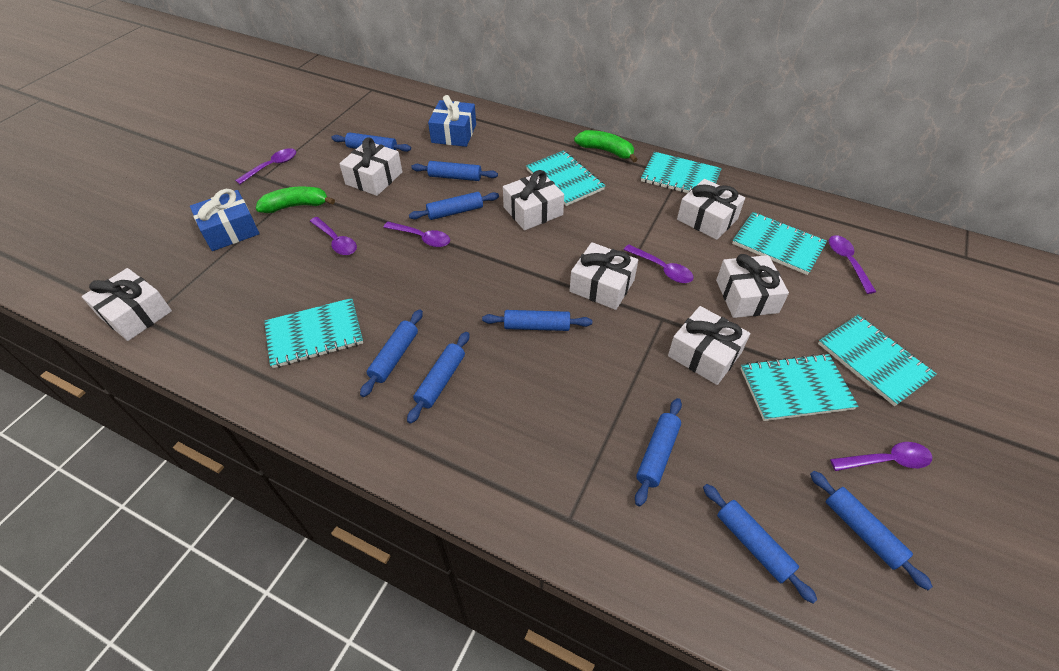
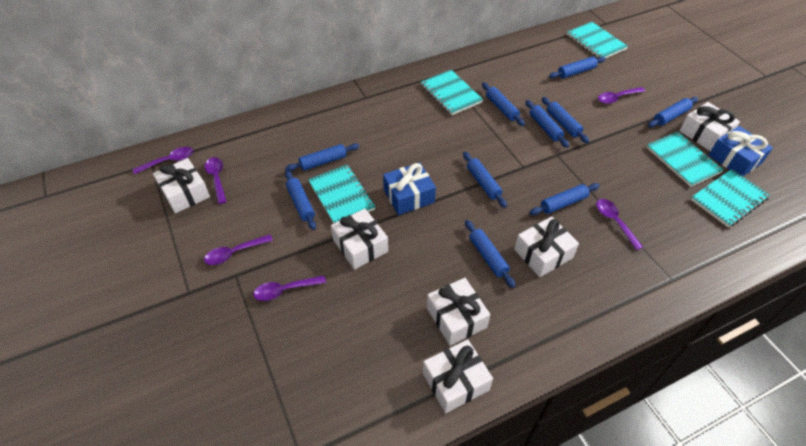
blue rolling pin: [331,132,411,152] [360,310,423,397] [407,332,469,424] [409,192,499,220] [411,161,498,181] [482,310,592,331] [635,398,682,506] [703,484,817,603] [810,471,933,590] = 9 -> [285,143,359,171] [285,171,316,230] [463,152,507,208] [465,220,515,288] [482,82,525,126] [525,100,569,148] [530,183,599,215] [542,97,589,143] [549,57,606,78] [648,97,698,127] = 10
green banana: [256,186,335,213] [574,130,638,162] = 2 -> none = 0
turquoise notebook: [264,298,363,368] [526,150,605,206] [641,152,722,193] [732,212,827,275] [741,353,859,421] [818,315,937,406] = 6 -> [308,165,375,223] [421,70,483,115] [567,22,628,58] [646,131,723,187] [691,169,770,227] = 5
white gift: [82,268,172,341] [339,137,402,196] [503,170,564,231] [570,242,638,310] [668,306,750,385] [677,179,745,240] [716,254,789,318] = 7 -> [153,158,210,213] [331,209,388,270] [423,340,493,413] [427,278,490,346] [514,217,579,277] [679,102,740,151] = 6

